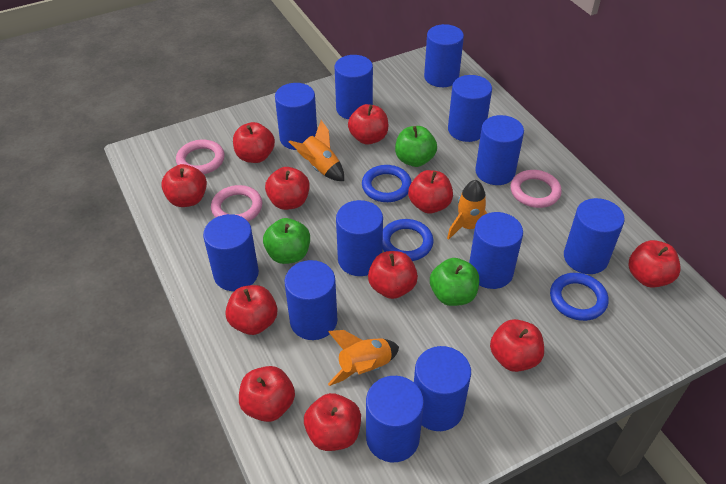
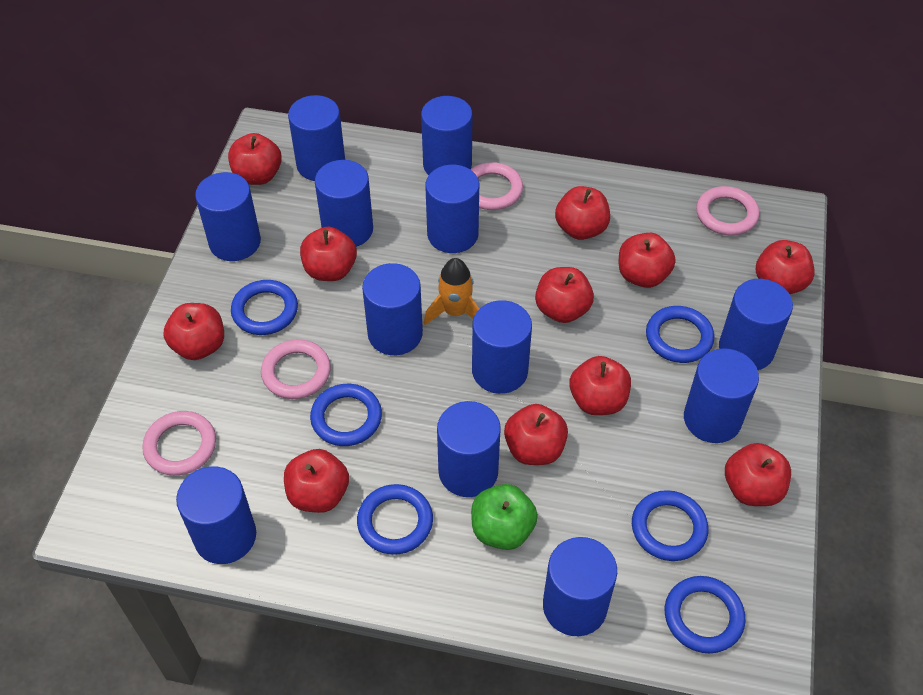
blue ring: [362,165,412,202] [382,219,434,261] [550,273,609,321] = 3 -> [231,280,298,335] [310,384,382,446] [357,484,433,555] [632,490,708,561] [646,306,714,363] [665,576,746,654] = 6
green apple: [263,218,310,264] [395,126,437,167] [430,258,479,306] = 3 -> [471,484,538,550] = 1
orange rocket: [289,120,344,181] [328,330,399,386] [447,180,487,240] = 3 -> [424,258,479,325] = 1
pink ring: [176,140,225,174] [211,185,262,221] [510,170,562,208] = 3 -> [142,411,216,476] [261,339,331,399] [470,162,523,210] [696,186,759,236] = 4

